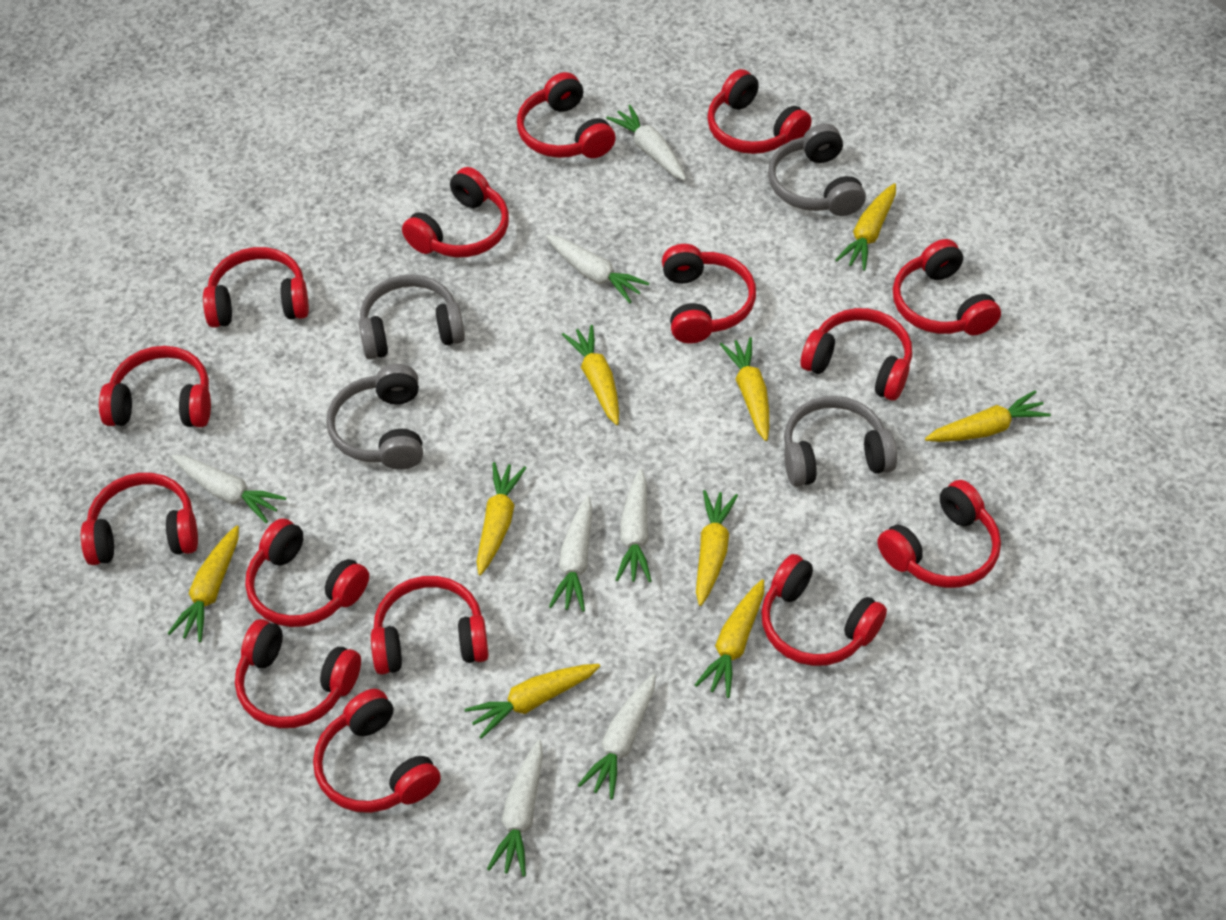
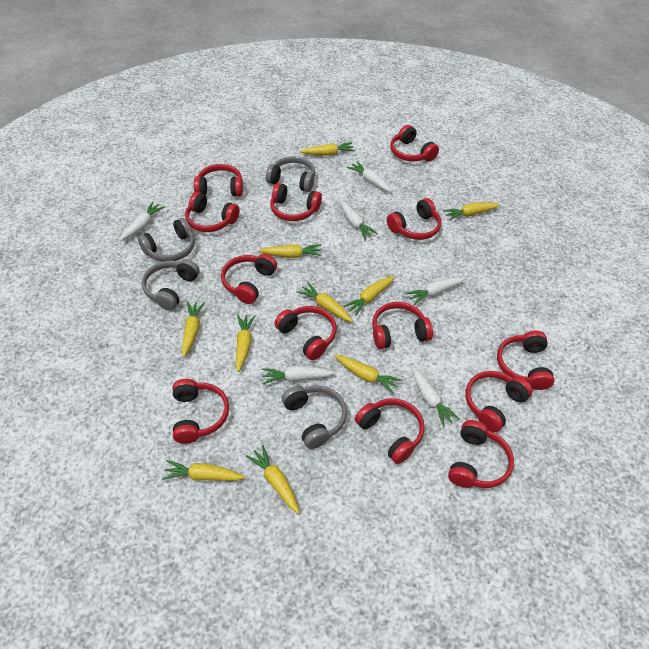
red headphones: [81,473,198,565] [99,346,211,427] [203,247,309,328] [235,619,361,728] [245,518,369,627] [313,689,441,813] [371,576,489,675] [402,167,509,257] [517,72,616,158] [662,244,756,343] [707,69,812,154] [761,554,887,666] [801,308,912,401] [877,480,1001,588] [893,239,1001,335] = 15 -> [172,379,229,444] [185,192,240,232] [194,164,243,197] [221,254,277,304] [270,183,322,221] [274,306,337,360] [355,398,425,464] [372,302,433,349] [387,198,441,240] [390,125,439,161] [448,420,514,488] [465,371,533,432] [497,331,554,390] = 13
white carrot: [171,455,286,523] [487,740,543,877] [546,235,649,303] [549,495,592,612] [578,674,656,800] [606,105,686,181] [616,469,652,582] = 7 -> [120,202,165,241] [262,366,335,384] [340,200,378,240] [347,161,392,192] [405,277,466,305] [411,366,460,427] = 6
yellow carrot: [167,526,239,642] [464,664,600,739] [477,462,526,575] [562,325,619,425] [695,579,764,698] [696,490,738,606] [720,337,769,441] [835,183,896,271] [925,390,1051,442] = 9 -> [162,460,245,481] [182,302,205,357] [235,315,255,372] [246,445,300,514] [258,244,322,258] [297,282,353,322] [300,142,355,155] [334,355,402,394] [343,276,394,316] [443,203,500,221] = 10

